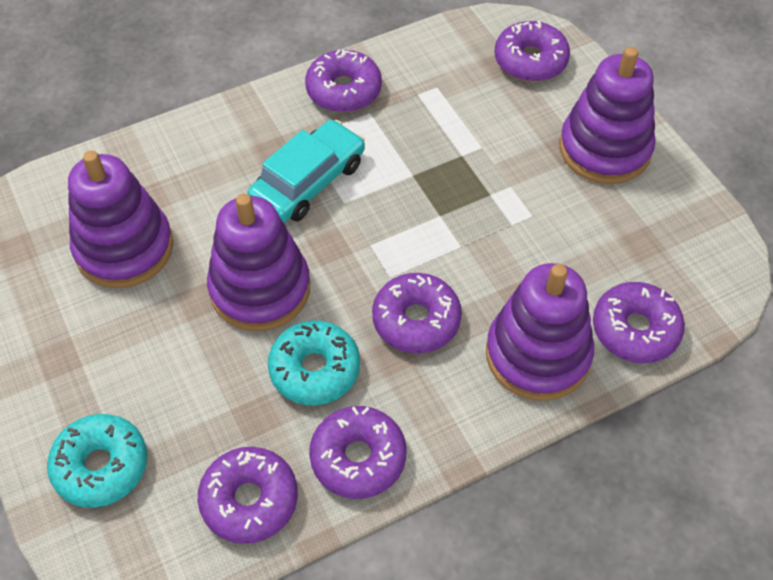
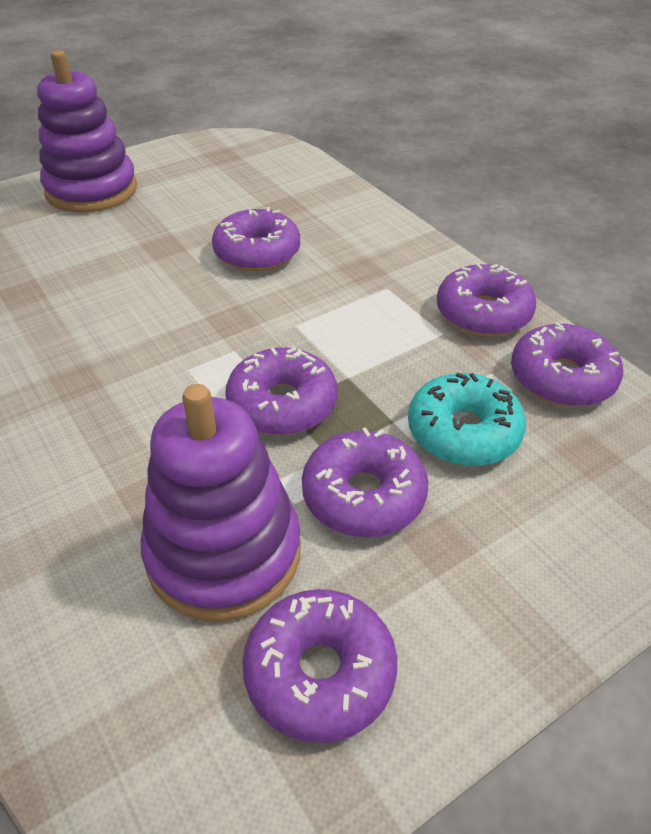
purple stacking toy: [68,150,173,288] [207,194,310,331] [486,263,594,401] [560,47,656,184] = 4 -> [37,50,137,213] [141,384,301,621] = 2
turquoise car: [248,120,365,223] = 1 -> none = 0
turquoise donut: [47,414,147,508] [268,320,360,405] = 2 -> [408,373,526,466] = 1

